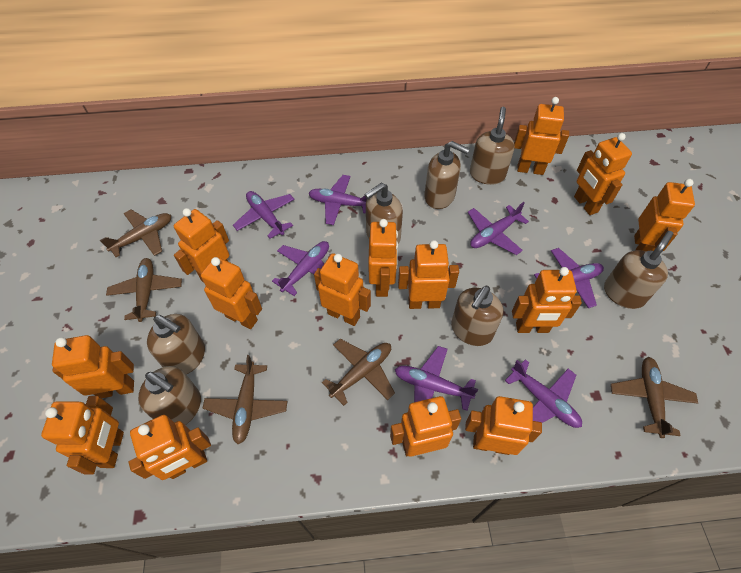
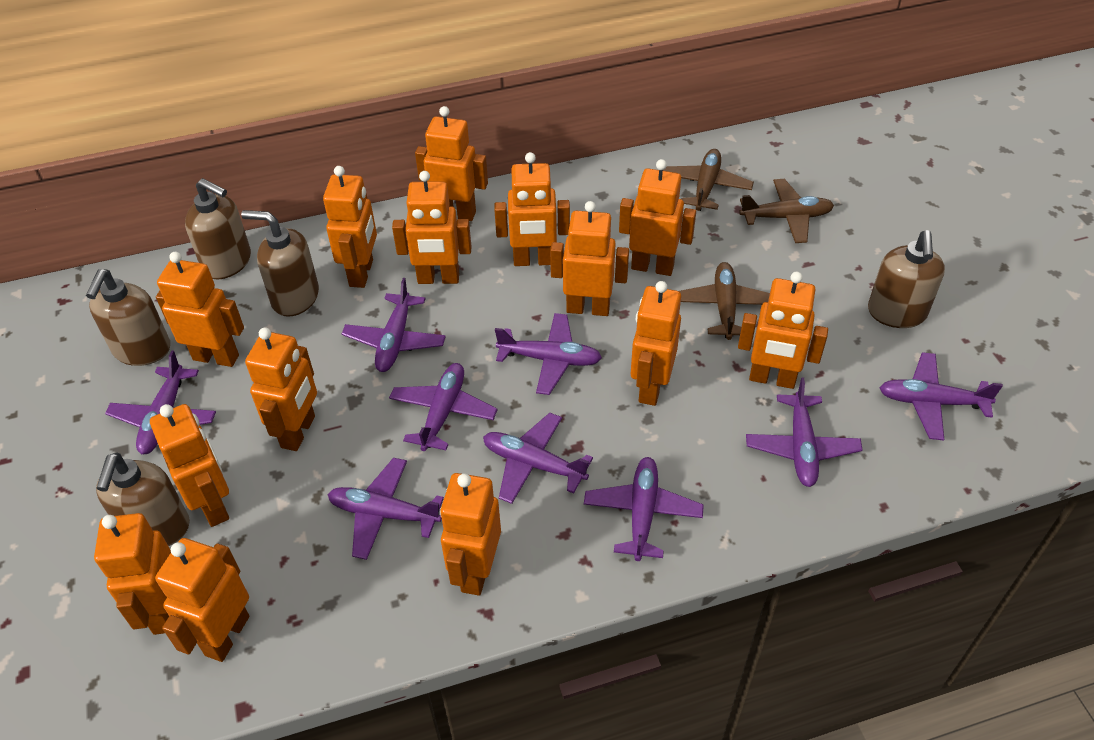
brown plane: [100,209,171,257] [106,258,182,322] [203,355,287,444] [322,339,395,406] [611,357,698,438] = 5 -> [663,149,754,211] [679,262,770,340] [739,179,834,243] = 3
brown soap dispenser: [138,366,201,425] [147,314,205,374] [364,183,403,243] [424,141,469,209] [451,286,503,346] [470,107,515,185] [604,231,673,309] = 7 -> [86,269,170,366] [96,453,190,546] [185,178,251,279] [241,210,319,317] [868,230,945,328] = 5
purple plane: [233,191,294,239] [272,241,329,296] [309,175,367,225] [395,346,478,411] [468,202,529,255] [505,359,582,428] [534,248,604,308] = 7 -> [105,350,216,454] [328,458,444,560] [342,278,446,372] [389,363,498,451] [483,413,593,504] [495,313,602,395] [584,457,704,561] [746,377,863,487] [880,352,1003,441] = 9

